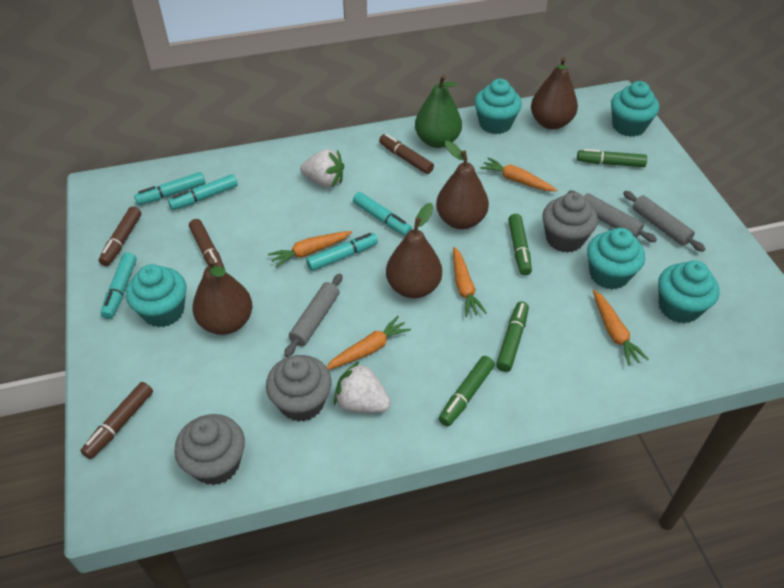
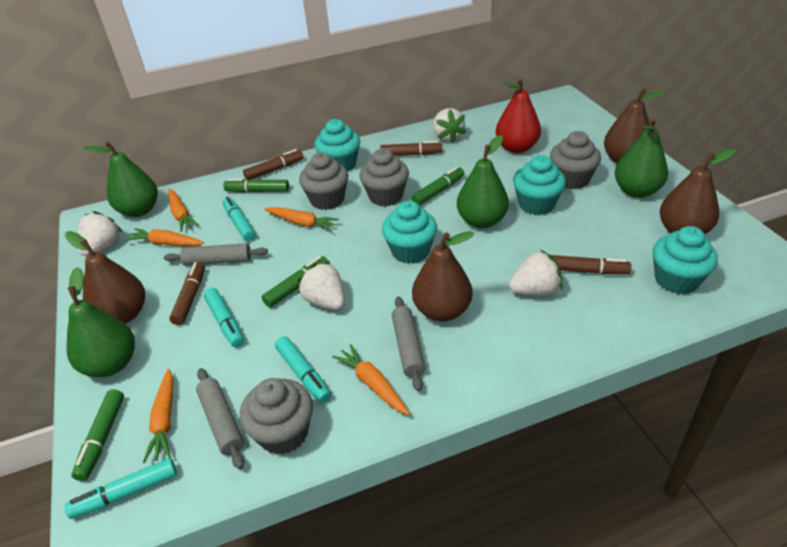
green pear: [415,75,462,148] = 1 -> [67,267,135,377] [84,141,158,217] [457,135,509,228] [615,117,668,198] = 4
grey cupcake: [174,414,245,485] [266,355,332,422] [542,192,598,253] = 3 -> [240,378,313,455] [299,152,348,210] [359,148,409,206] [550,131,601,189] = 4
red pear: none = 0 -> [496,78,541,153] = 1
turquoise cupcake: [126,264,186,327] [474,79,522,134] [587,228,645,289] [611,81,659,137] [658,260,720,324] = 5 -> [314,119,360,171] [382,201,437,264] [513,155,566,215] [653,226,718,294] = 4
turquoise marker: [101,252,137,319] [134,172,205,205] [168,174,238,210] [306,233,378,271] [353,192,412,236] = 5 -> [65,458,177,519] [204,288,244,347] [223,197,256,242] [275,336,331,403] = 4
white strawberry: [300,149,344,187] [334,361,391,413] = 2 -> [78,211,123,256] [298,261,345,310] [433,108,466,143] [509,249,563,295] = 4

